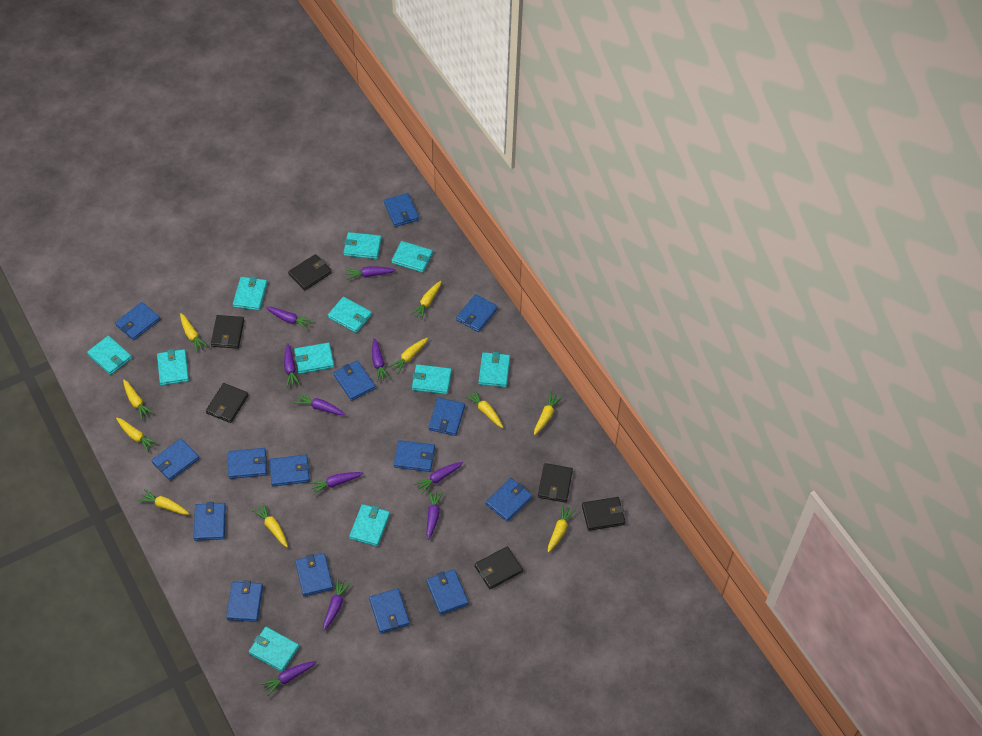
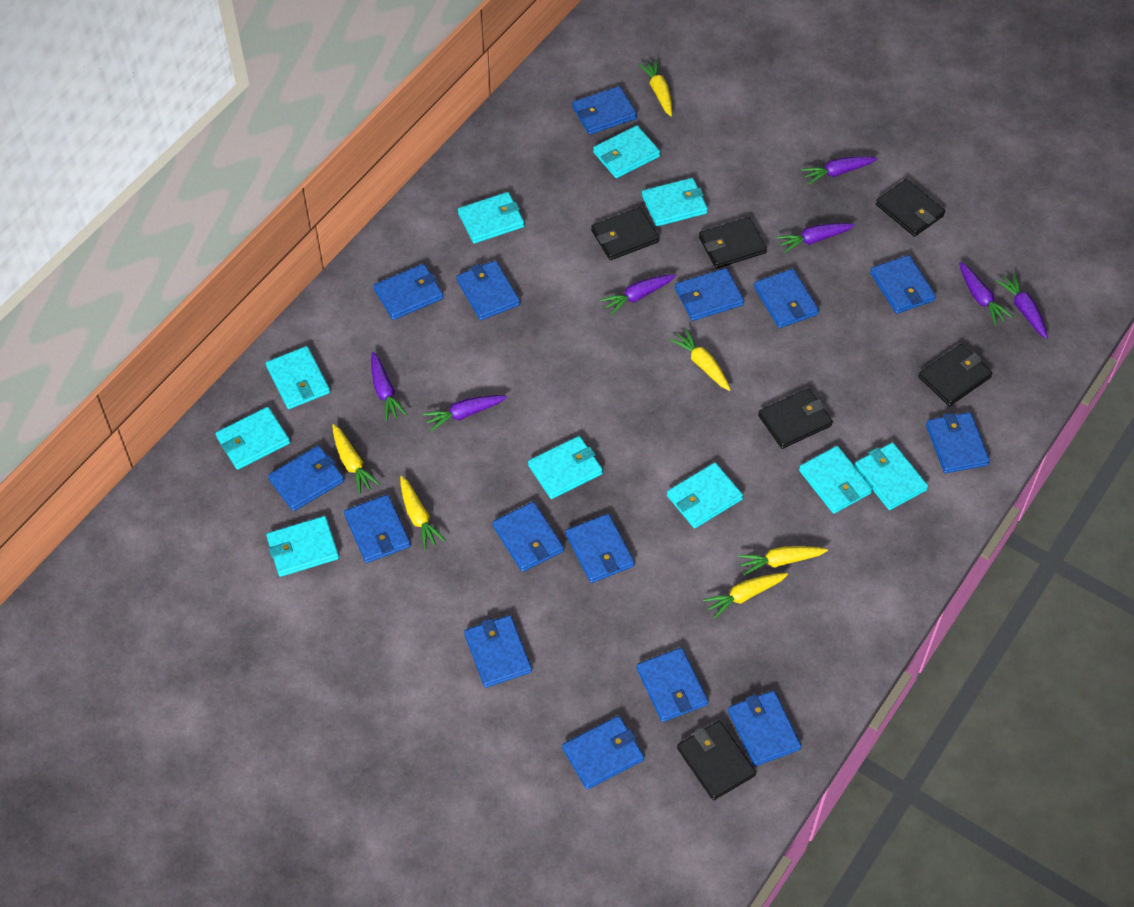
purple carrot: [261,661,316,696] [266,307,313,330] [284,343,300,387] [295,392,345,415] [309,472,363,495] [323,579,351,631] [345,266,396,280] [372,338,390,382] [414,462,463,494] [426,490,443,540] = 10 -> [371,352,407,421] [423,395,507,431] [600,274,676,315] [777,223,855,253] [801,156,877,184] [959,262,1013,325] [996,273,1048,339] = 7
turquoise wallet: [87,336,132,375] [157,349,189,385] [233,276,267,310] [248,627,299,672] [294,343,334,374] [328,297,372,333] [343,232,381,259] [349,504,390,546] [392,241,433,273] [412,364,452,394] [479,352,510,387] = 11 -> [216,407,290,470] [266,346,330,409] [266,516,339,577] [458,192,525,244] [528,436,603,499] [593,125,660,178] [642,178,708,226] [667,463,743,528] [799,446,872,514] [854,442,928,510] = 10
yellow carrot: [116,418,158,452] [123,380,154,420] [138,489,189,515] [180,313,209,353] [252,503,288,547] [388,338,428,374] [411,281,441,319] [464,389,503,428] [534,392,562,435] [548,505,576,553] = 10 -> [332,424,380,494] [400,476,446,550] [638,59,672,116] [670,329,731,391] [703,573,788,619] [738,546,828,575] = 6

